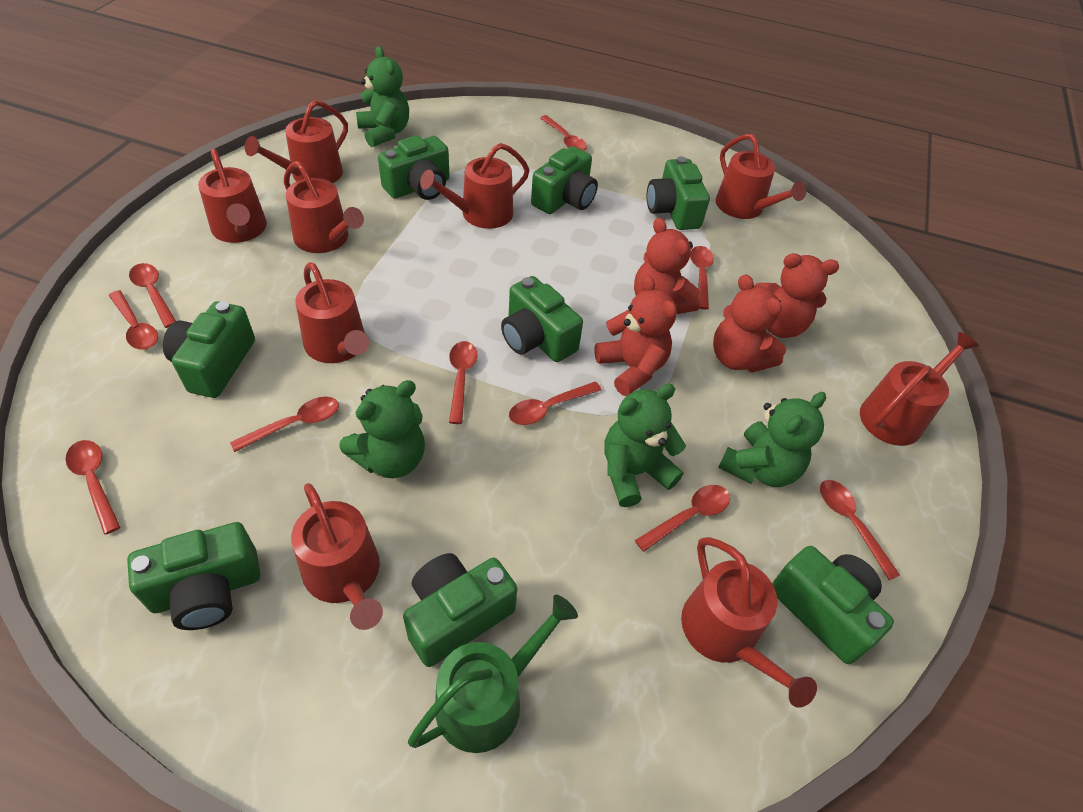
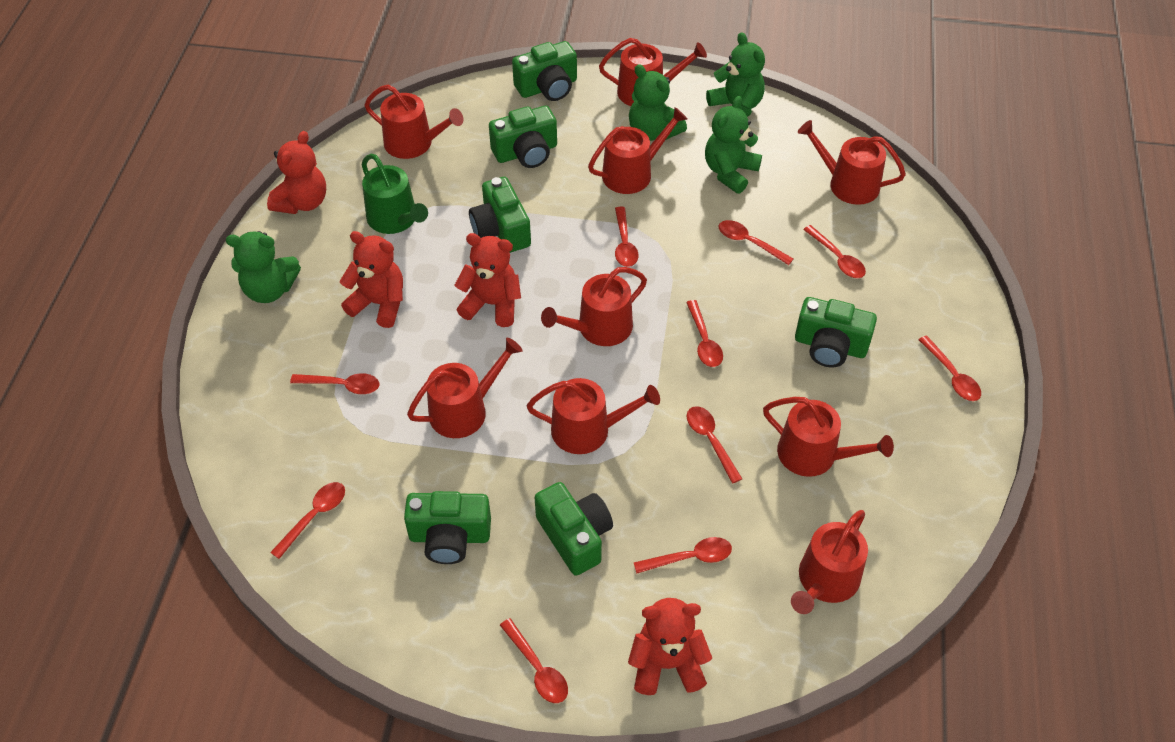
green camera: [127,522,260,630] [163,301,255,398] [378,135,449,200] [403,553,517,667] [501,276,583,362] [531,146,598,214] [647,156,710,230] [772,546,894,664] = 8 -> [404,491,491,564] [469,177,531,253] [489,106,557,168] [512,41,577,101] [535,482,613,576] [795,297,877,367] = 6

